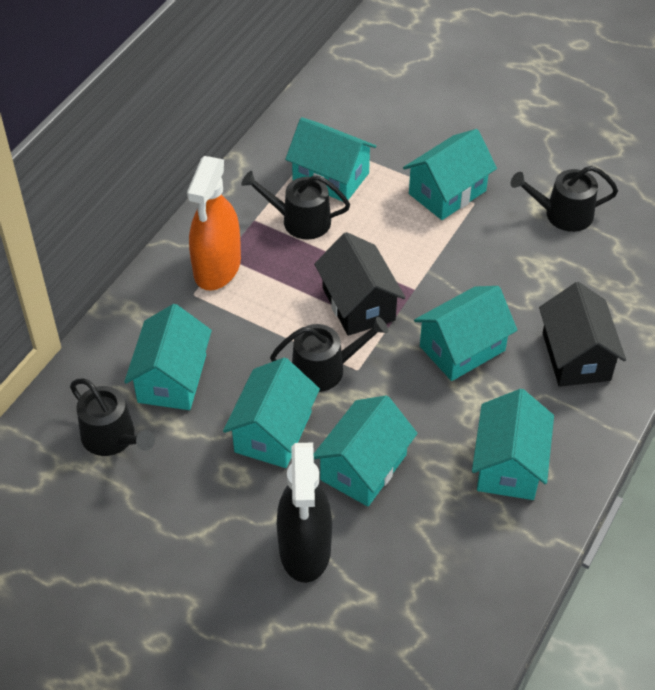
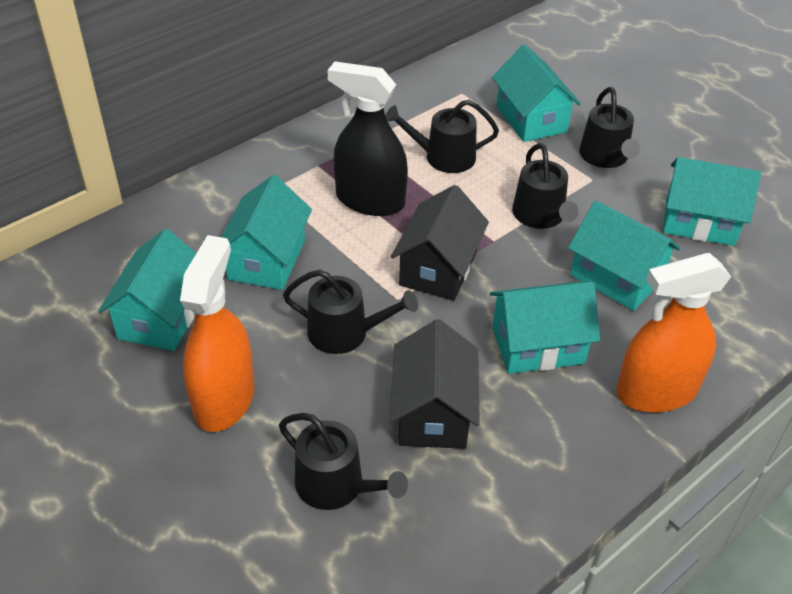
black watering can: [70,379,155,456] [241,171,350,240] [270,317,389,392] [511,166,618,232] = 4 -> [279,413,408,510] [283,270,418,354] [385,100,499,173] [512,143,579,229] [579,87,640,168] = 5
orange spray bottle: [187,156,241,290] = 1 -> [180,235,255,432] [617,253,731,413] = 2
turquoise house: [124,304,212,410] [223,358,320,468] [285,117,376,202] [314,395,418,507] [403,129,497,220] [414,286,517,381] [472,389,554,500] = 7 -> [98,229,196,351] [221,175,312,290] [490,282,600,374] [492,44,581,142] [568,201,681,311] [663,157,761,246] = 6

